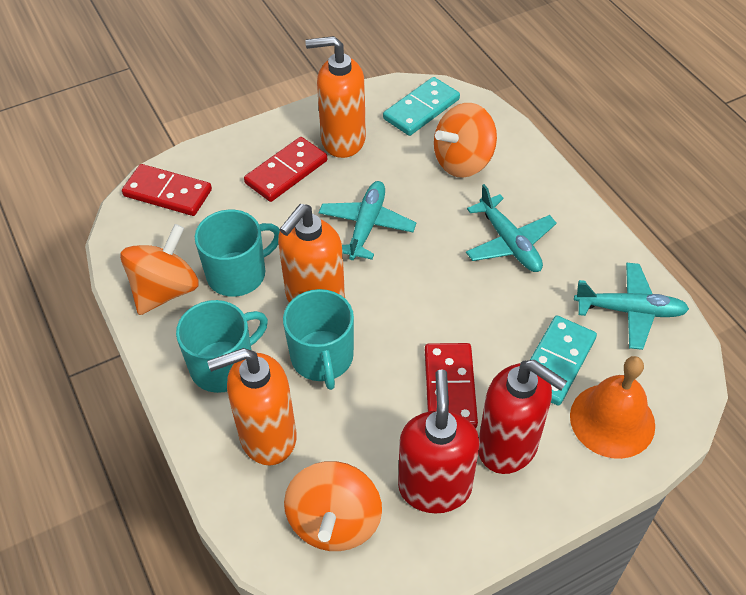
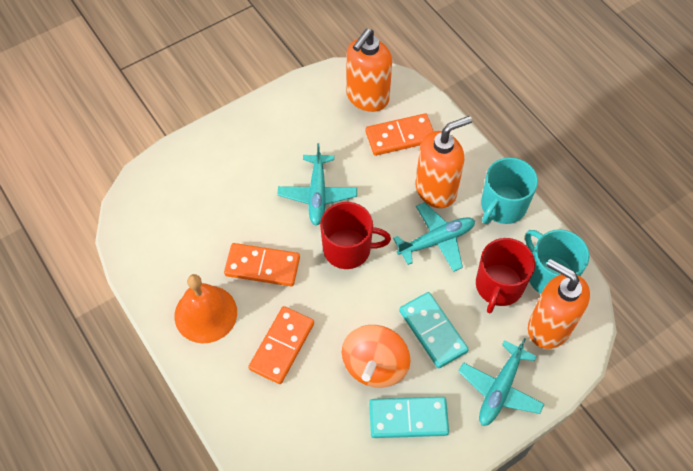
orange domino: none = 0 -> [224,243,300,286] [248,306,314,384] [365,113,434,156] = 3
orange spinning top: [120,224,199,315] [284,461,382,551] [434,103,497,178] = 3 -> [342,325,410,388] = 1
red domino: [122,164,212,216] [244,137,327,202] [425,343,478,429] = 3 -> none = 0
red mug: none = 0 -> [320,202,391,269] [476,238,535,314] = 2
red soap dispenser: [398,369,480,513] [478,360,567,474] = 2 -> none = 0
turquoise mug: [176,300,268,393] [195,210,280,297] [283,289,354,390] = 3 -> [481,157,538,224] [525,229,589,294] = 2

